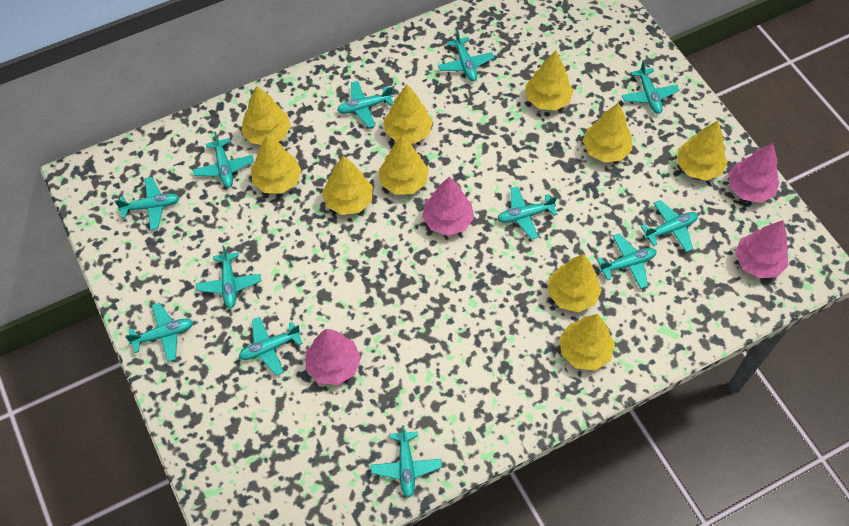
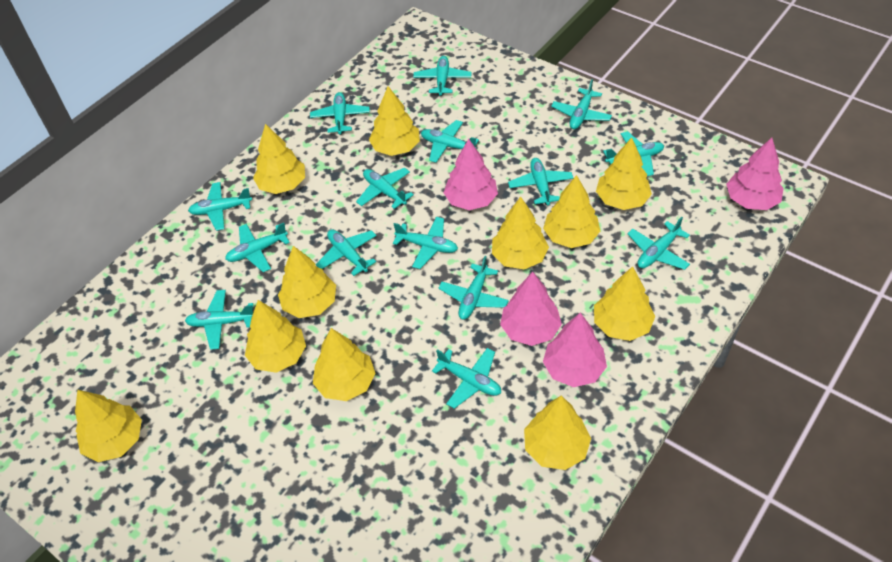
turquoise plane: [114,177,180,230] [125,303,193,362] [193,132,254,188] [196,245,261,308] [239,317,303,376] [337,81,393,128] [371,425,442,498] [438,30,494,81] [497,186,557,240] [597,233,657,289] [622,60,680,114] [641,200,698,252] = 12 -> [185,290,253,350] [188,182,252,231] [225,223,290,272] [310,92,370,135] [316,229,377,276] [356,168,414,209] [393,217,458,269] [413,56,472,96] [421,120,479,163] [432,348,501,409] [439,256,509,320] [508,158,573,205] [551,79,612,129] [603,131,664,176] [627,217,690,270] = 15
yellow tree: [241,86,291,145] [251,135,301,193] [322,156,373,215] [378,136,429,195] [384,84,433,144] [525,51,574,111] [548,254,602,312] [559,314,615,371] [583,102,632,163] [677,121,727,181] = 10 -> [75,390,142,462] [245,300,306,373] [253,124,305,194] [278,246,336,318] [313,328,375,401] [369,86,420,156] [492,197,549,269] [524,396,591,470] [543,175,600,248] [594,266,655,341] [596,138,652,210] = 11

